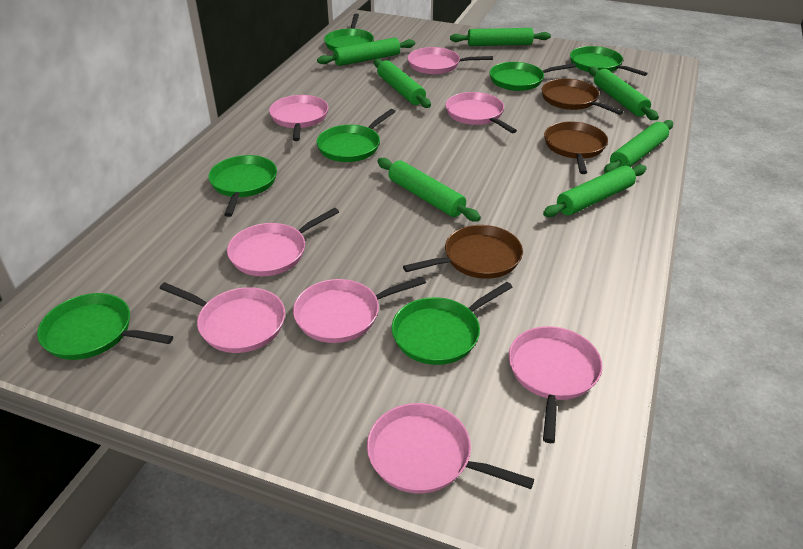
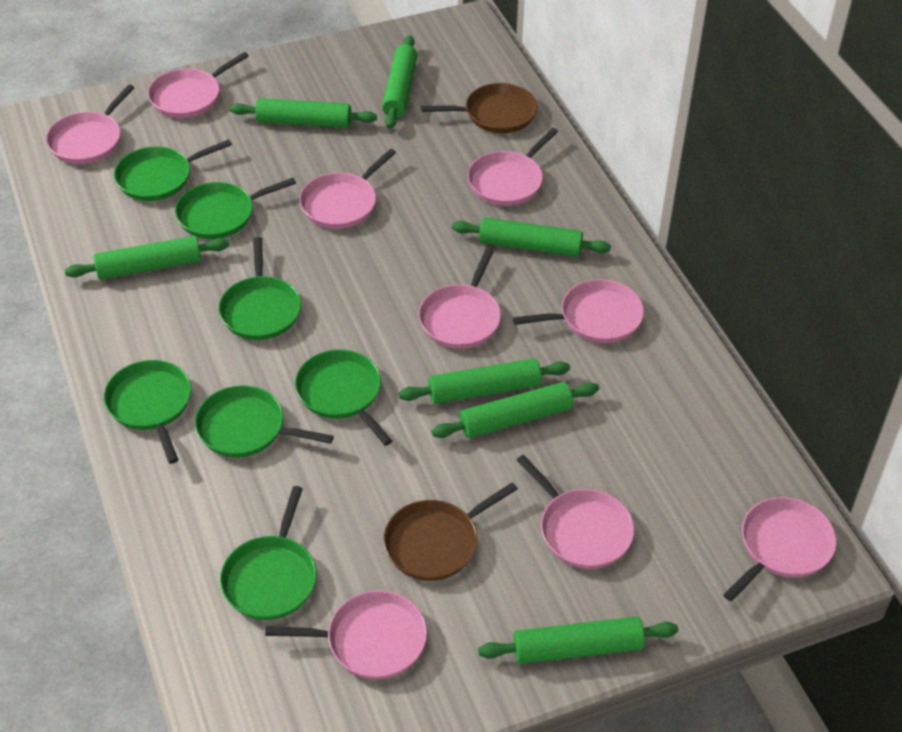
brown pan: [403,225,523,279] [542,78,623,115] [544,122,608,174] = 3 -> [383,482,518,581] [421,83,538,133] = 2
pink pan: [159,282,285,353] [227,208,339,276] [269,95,329,141] [293,276,426,343] [367,403,534,494] [408,47,493,74] [445,92,517,133] [509,326,603,443] = 8 -> [46,84,135,164] [148,52,249,118] [265,590,427,679] [299,149,396,229] [418,248,501,349] [467,128,558,206] [513,279,644,343] [517,455,634,569] [723,497,836,601] = 9

